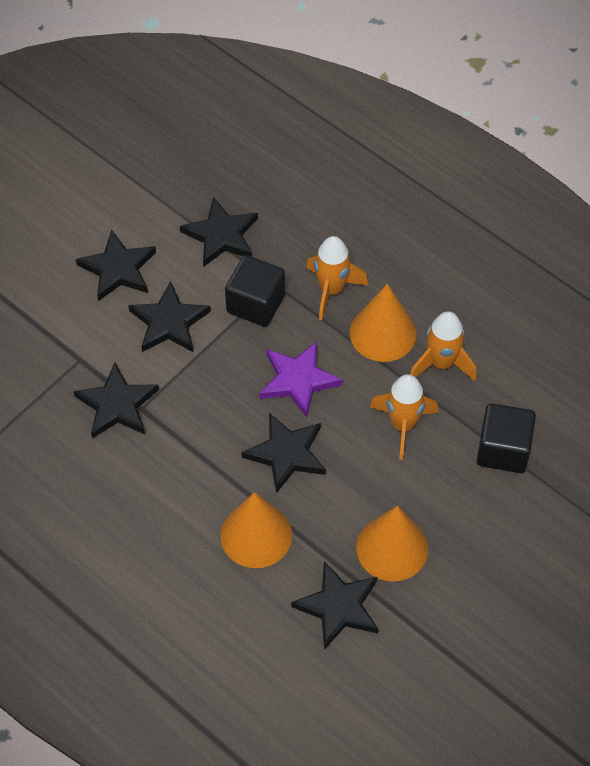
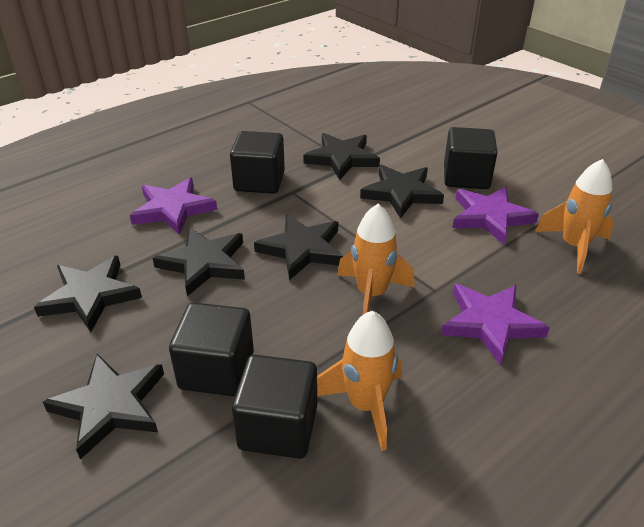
black cube: [225,255,285,327] [477,403,536,473] = 2 -> [169,302,254,396] [230,131,285,194] [232,355,317,459] [444,127,498,189] = 4
orange cone: [221,492,292,568] [350,284,417,362] [356,506,428,582] = 3 -> none = 0
purple star: [259,341,342,418] = 1 -> [130,177,217,235] [441,284,550,365] [452,186,539,245] = 3

